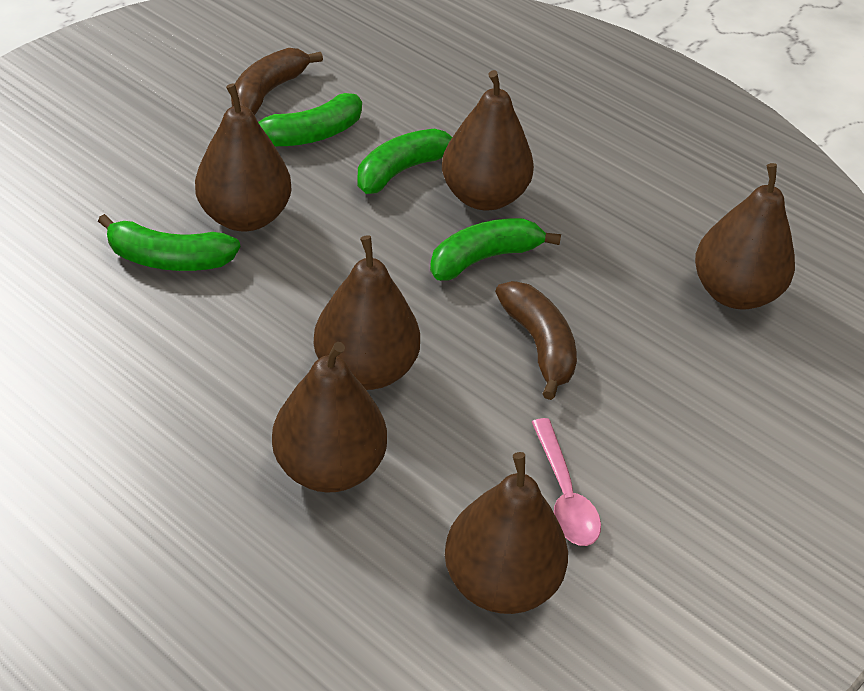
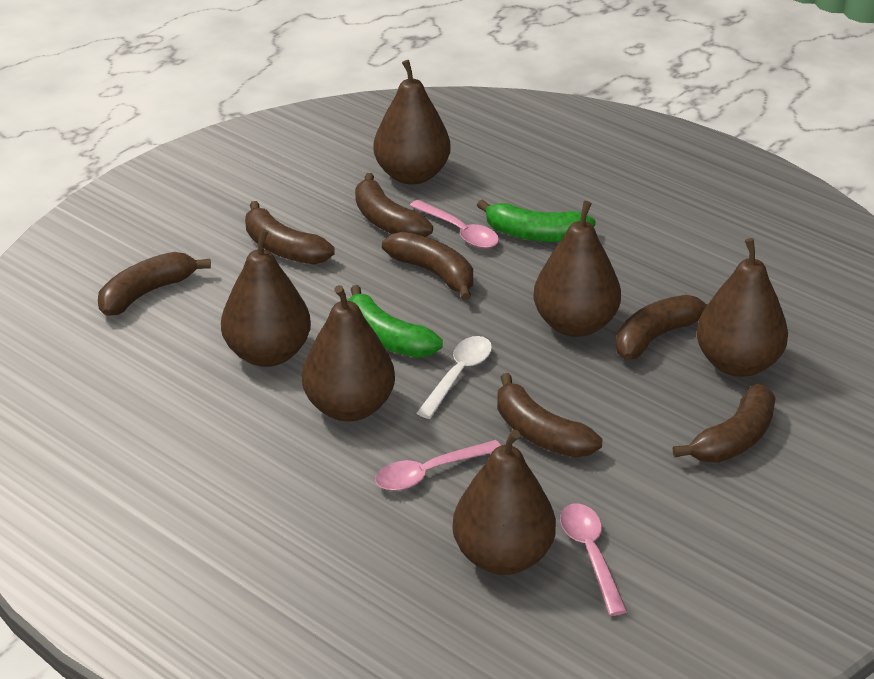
brown banana: [231,48,323,115] [495,281,577,400] = 2 -> [98,252,211,316] [245,201,335,264] [355,173,433,237] [382,232,473,301] [497,373,602,458] [616,295,708,360] [673,384,776,463] = 7
green banana: [98,214,240,271] [258,93,362,146] [357,129,452,194] [430,218,561,281] = 4 -> [347,285,443,358] [477,199,596,242] = 2
pink spoon: [532,418,601,546] = 1 -> [375,440,501,491] [410,200,499,248] [560,503,627,616] = 3
white spoon: none = 0 -> [417,336,492,419] = 1

